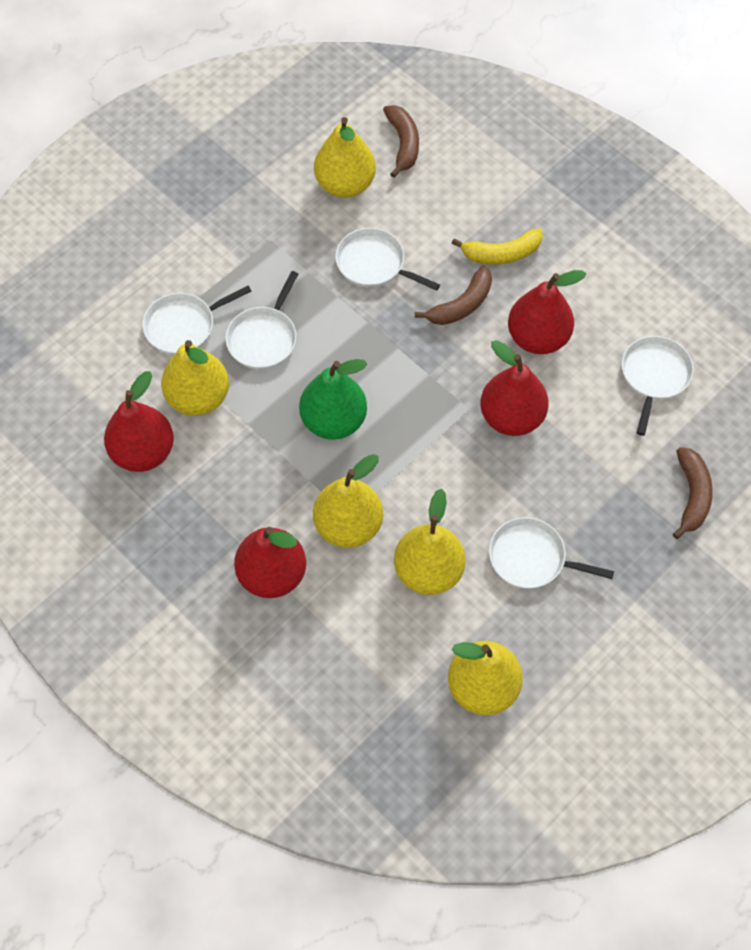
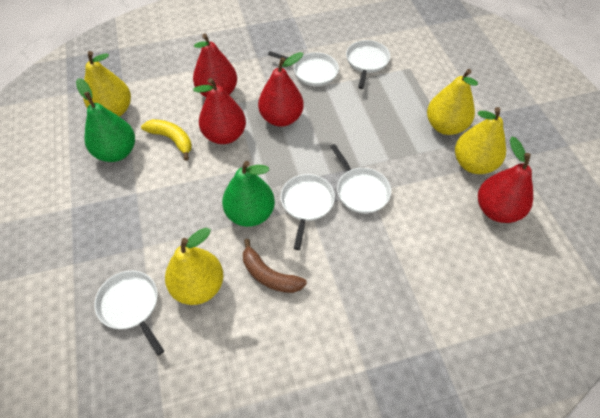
brown banana: [383,105,419,178] [415,265,492,325] [673,447,713,539] = 3 -> [243,239,307,293] = 1
green pear: [299,359,368,440] = 1 -> [76,78,135,162] [222,161,275,227] = 2
yellow pear: [161,340,229,416] [313,454,383,548] [314,117,376,198] [394,489,465,595] [448,641,523,715] = 5 -> [83,51,131,117] [165,227,223,305] [427,69,478,135] [455,107,506,174] = 4

